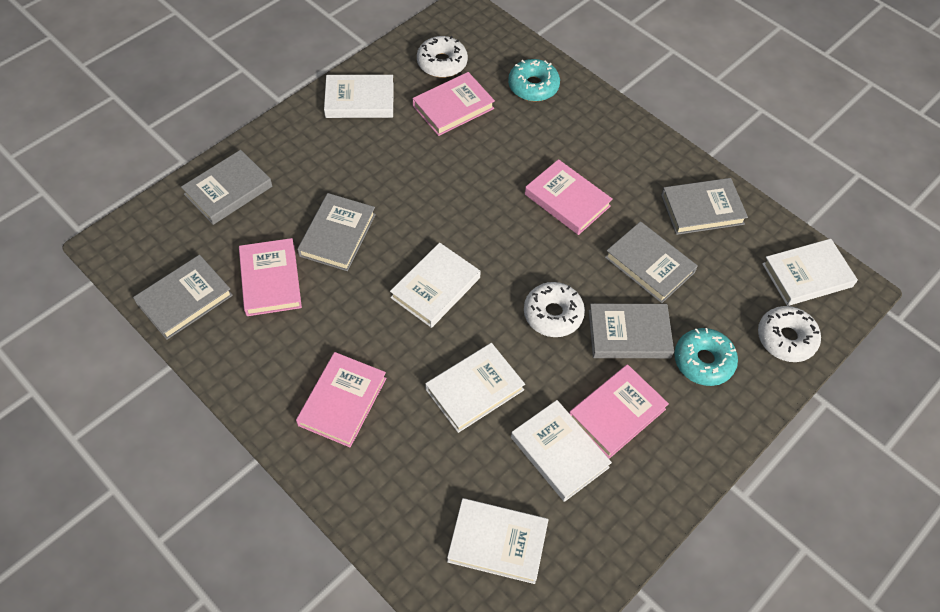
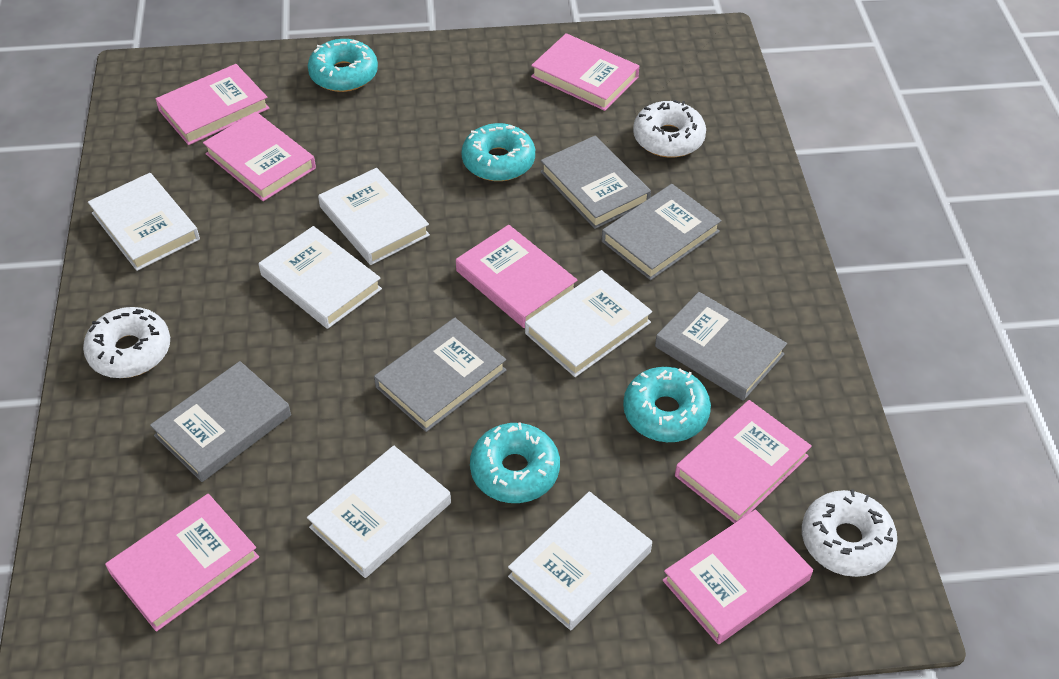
grey book: [133,255,233,340] [181,150,272,225] [297,193,376,271] [588,304,674,358] [605,221,698,303] [661,178,748,235] = 6 -> [150,361,291,482] [374,318,506,432] [540,136,651,229] [602,184,722,280] [655,292,787,401] = 5
pink book: [239,238,302,316] [296,352,386,447] [413,72,495,136] [525,159,613,235] [569,364,669,459] = 5 -> [105,494,259,632] [156,64,270,145] [203,112,316,201] [456,225,578,328] [531,33,639,111] [663,509,813,644] [675,400,812,523] = 7
turquoise donut: [508,59,560,101] [674,328,738,386] = 2 -> [308,39,378,92] [462,123,535,181] [470,422,560,503] [623,367,711,442] = 4

